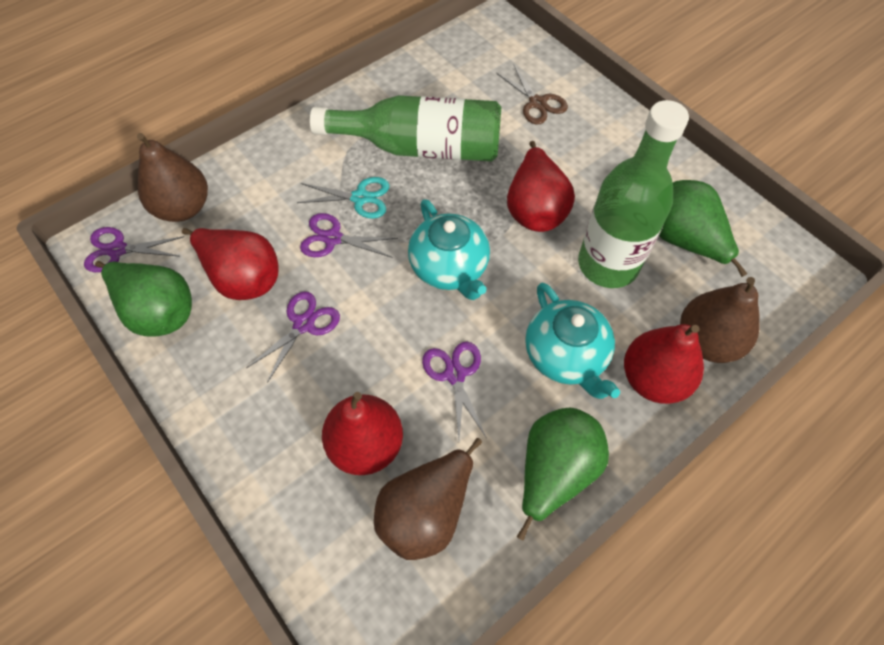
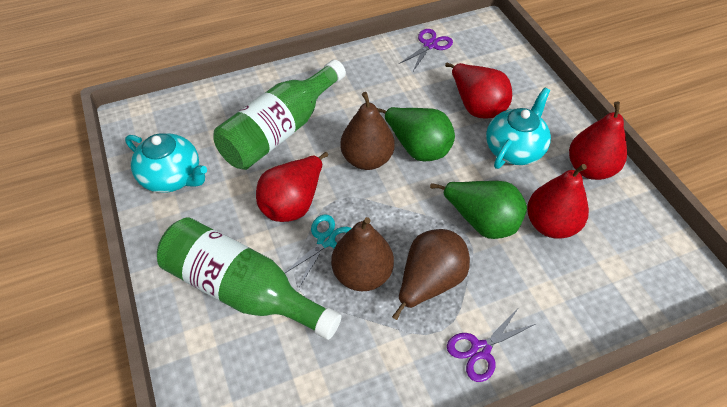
brown scissors: [496,64,568,124] = 1 -> none = 0
green pear: [95,261,192,336] [517,408,609,541] [659,180,747,277] = 3 -> [377,107,455,161] [430,181,527,239] = 2
purple scissors: [84,227,184,272] [246,292,340,383] [300,213,398,257] [422,342,486,439] = 4 -> [399,29,453,71] [447,307,535,382] = 2

